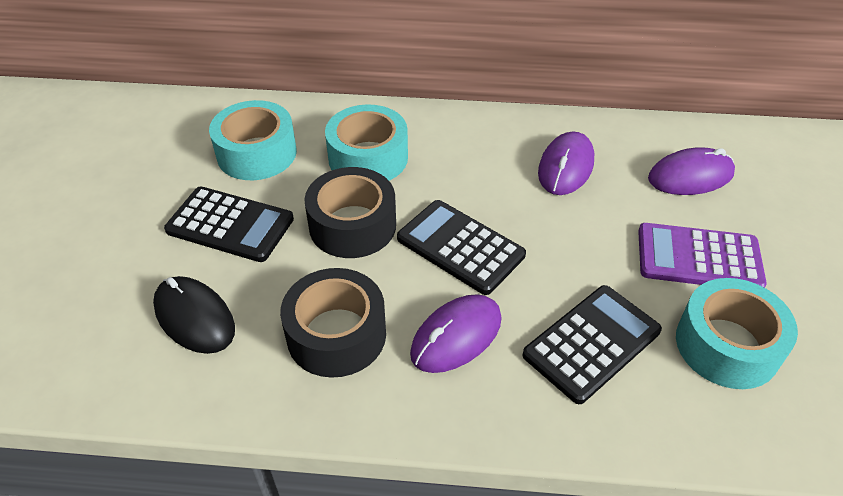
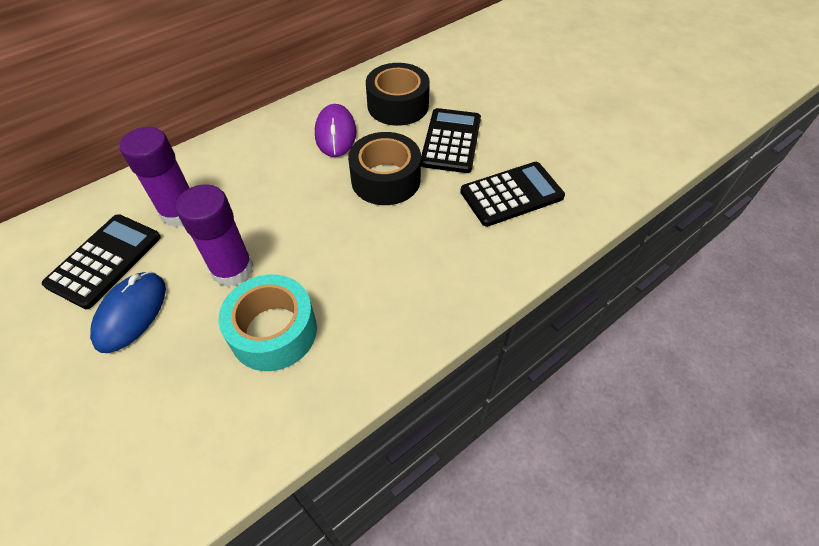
black mouse: [153,276,235,354] = 1 -> none = 0
blue mouse: none = 0 -> [90,272,166,353] = 1
purple calculator: [638,223,767,288] = 1 -> none = 0
purple glue stick: none = 0 -> [120,127,189,227] [176,184,253,287] = 2
purple mouse: [410,294,501,373] [538,132,594,195] [648,147,735,195] = 3 -> [315,104,356,157] = 1
turquoise tape: [209,100,297,180] [325,104,408,180] [676,278,798,389] = 3 -> [219,274,317,371] = 1

